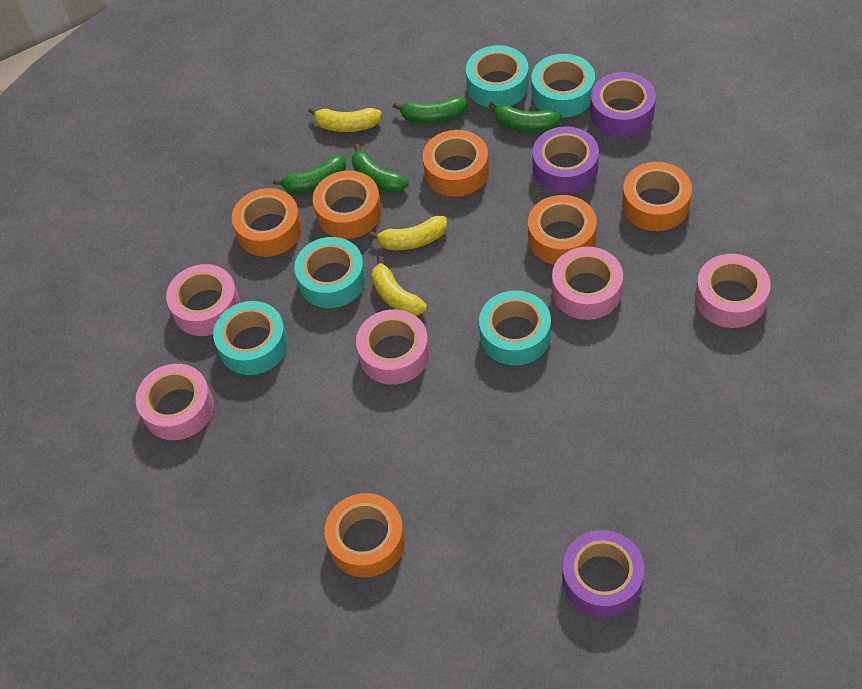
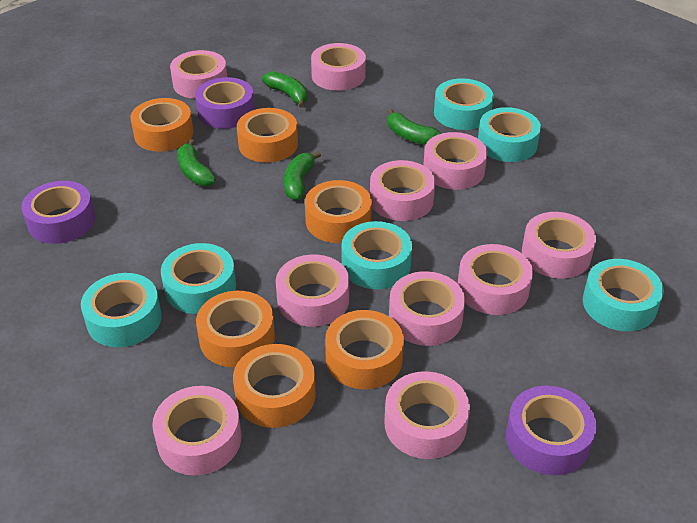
pink tape: [136,364,214,440] [166,264,240,336] [356,309,430,385] [552,247,623,320] [695,254,771,328] = 5 -> [152,386,241,476] [170,50,227,99] [276,255,349,327] [311,43,366,91] [370,160,435,221] [384,371,470,459] [389,271,465,346] [423,132,487,190] [458,244,533,315] [522,212,596,279] = 10
turquoise tape: [213,301,288,375] [294,237,366,308] [466,45,529,108] [479,290,551,365] [531,54,595,117] = 5 -> [81,273,162,347] [161,243,236,314] [342,221,412,289] [434,79,494,130] [478,107,541,162] [583,259,664,331] = 6
yellow banana: [308,107,382,132] [369,216,447,250] [371,256,427,316] = 3 -> none = 0

